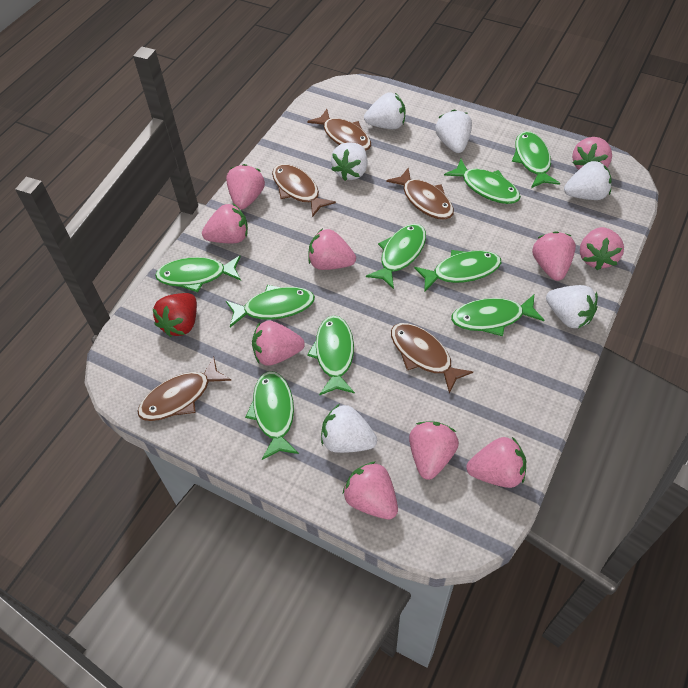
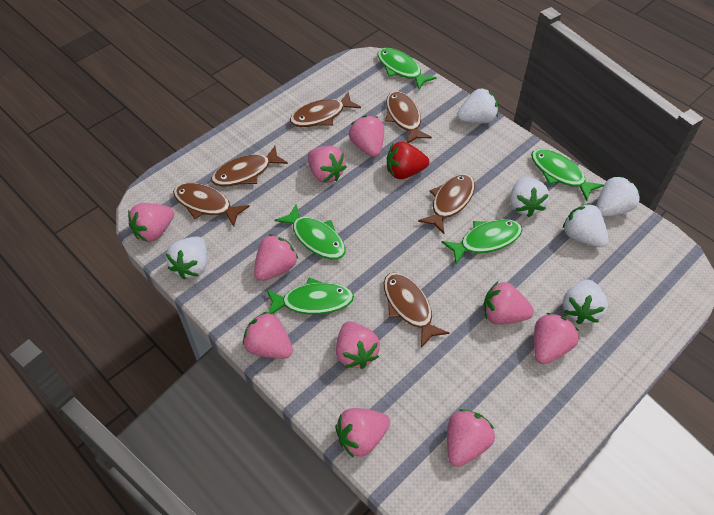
brown fish: [137,356,232,421] [272,164,336,217] [307,109,371,151] [386,167,454,220] [391,323,473,393] = 5 -> [173,183,250,227] [211,146,288,187] [290,92,361,127] [384,273,449,348] [385,91,432,143] [418,174,475,234] = 6
green fish: [155,256,241,292] [226,285,315,327] [245,371,299,460] [307,315,355,395] [366,224,426,289] [414,250,502,292] [444,159,521,204] [451,295,544,336] [512,131,560,188] = 9 -> [266,278,354,315] [275,204,345,259] [377,48,437,90] [441,219,522,264] [531,149,604,201] = 5

